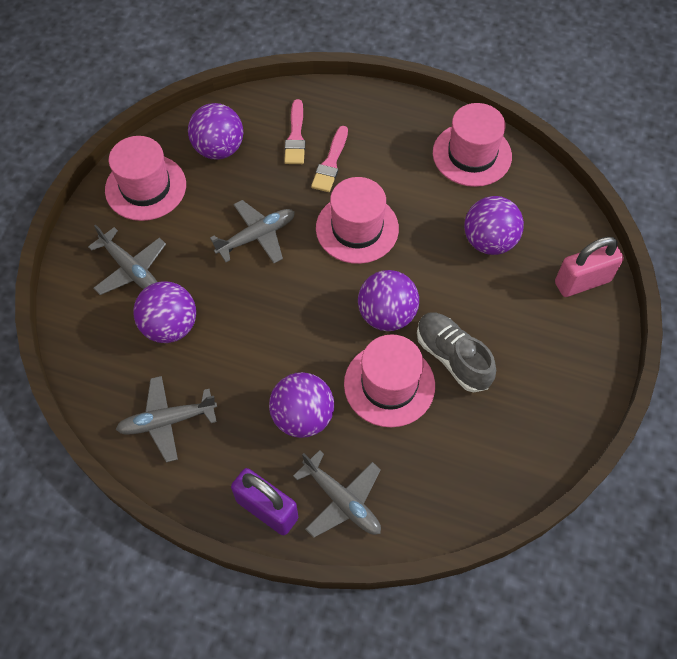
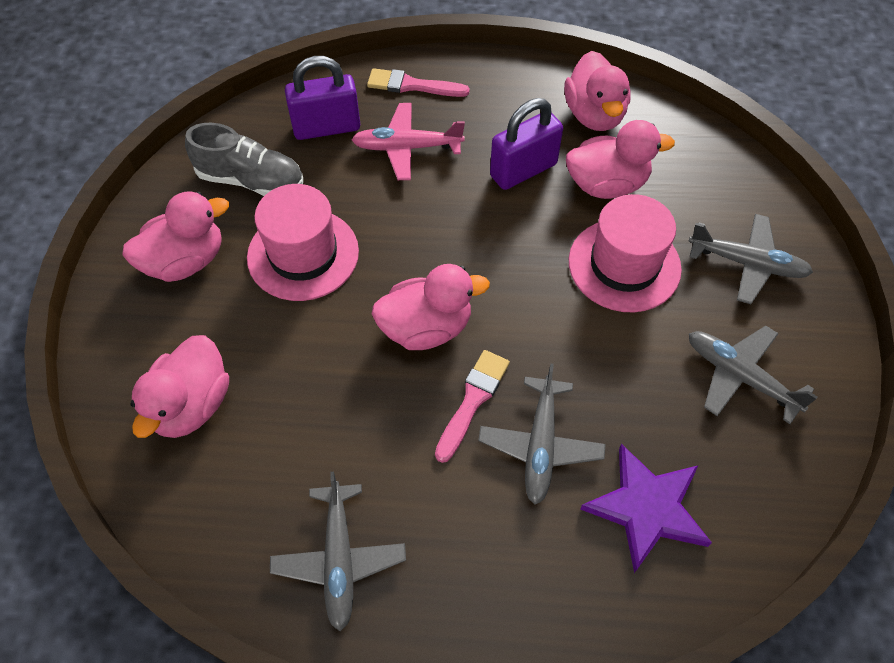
pink duck: none = 0 -> [122,192,229,282] [130,335,229,438] [372,264,490,350] [564,51,631,131] [566,120,675,199] = 5
pink hat: [105,136,186,221] [316,177,399,264] [344,334,435,427] [433,103,512,187] = 4 -> [247,184,359,301] [569,194,682,312] = 2
pink padlock: [555,237,624,297] = 1 -> none = 0
pink plane: none = 0 -> [352,103,465,180] = 1
purple ball: [133,281,196,343] [188,103,243,159] [269,372,334,438] [358,270,419,331] [464,196,524,255] = 5 -> none = 0
purple padlock: [231,468,298,535] = 1 -> [285,56,360,140] [490,98,563,190] = 2
purple star: none = 0 -> [580,444,712,573] = 1

